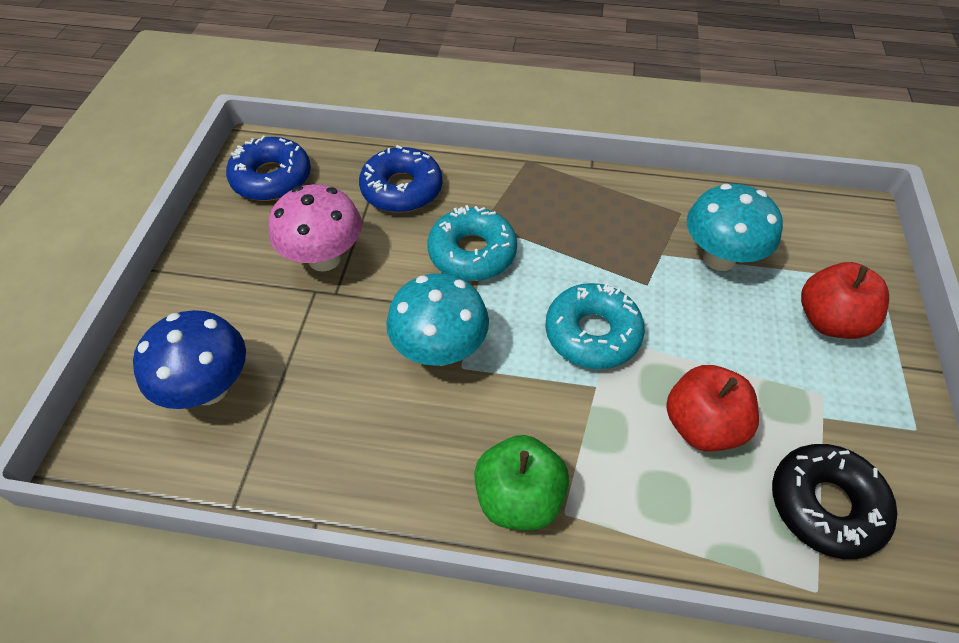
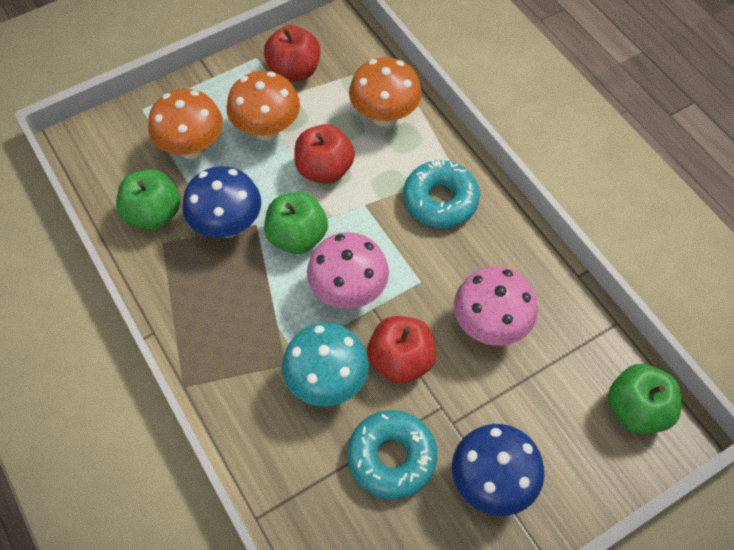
black donut: [772,444,897,559] = 1 -> none = 0
blue donut: [226,136,311,201] [359,145,443,213] = 2 -> none = 0
blue mushroom: [133,310,246,409] = 1 -> [182,166,261,238] [452,424,545,516] = 2
green apple: [474,435,569,530] = 1 -> [116,169,180,230] [264,192,328,254] [608,364,681,434] = 3
orange mushroom: none = 0 -> [148,89,223,159] [226,71,300,141] [349,57,422,127] = 3
pink mushroom: [269,184,362,272] = 1 -> [307,232,389,309] [454,267,538,346] = 2
red apple: [666,365,759,452] [801,262,889,339] = 2 -> [264,25,320,82] [294,124,355,184] [367,316,436,384] = 3
turquoise mushroom: [386,273,489,366] [687,184,783,271] = 2 -> [282,323,369,407] = 1

